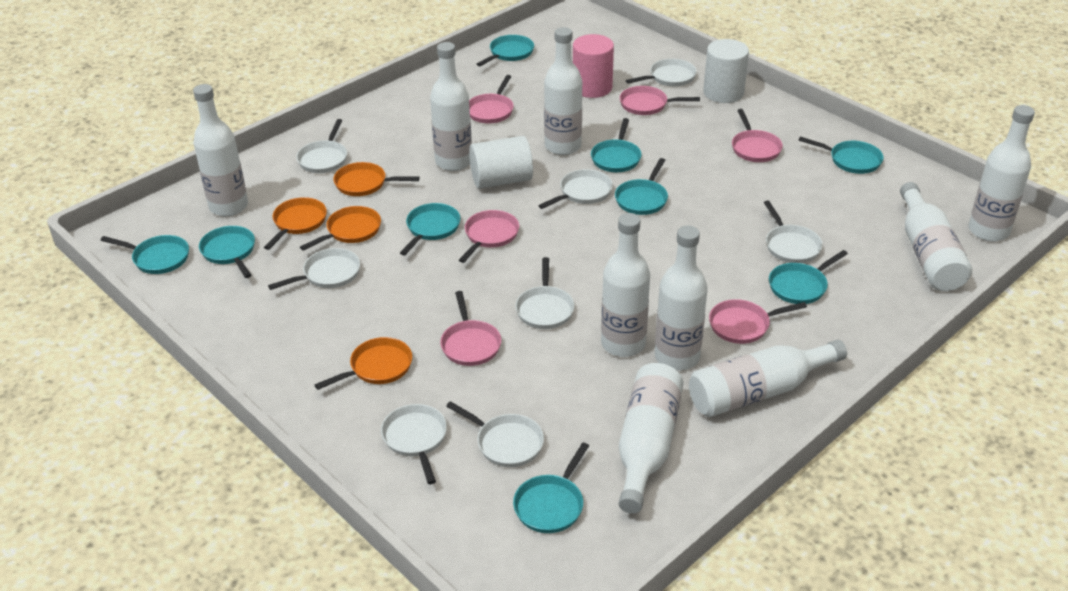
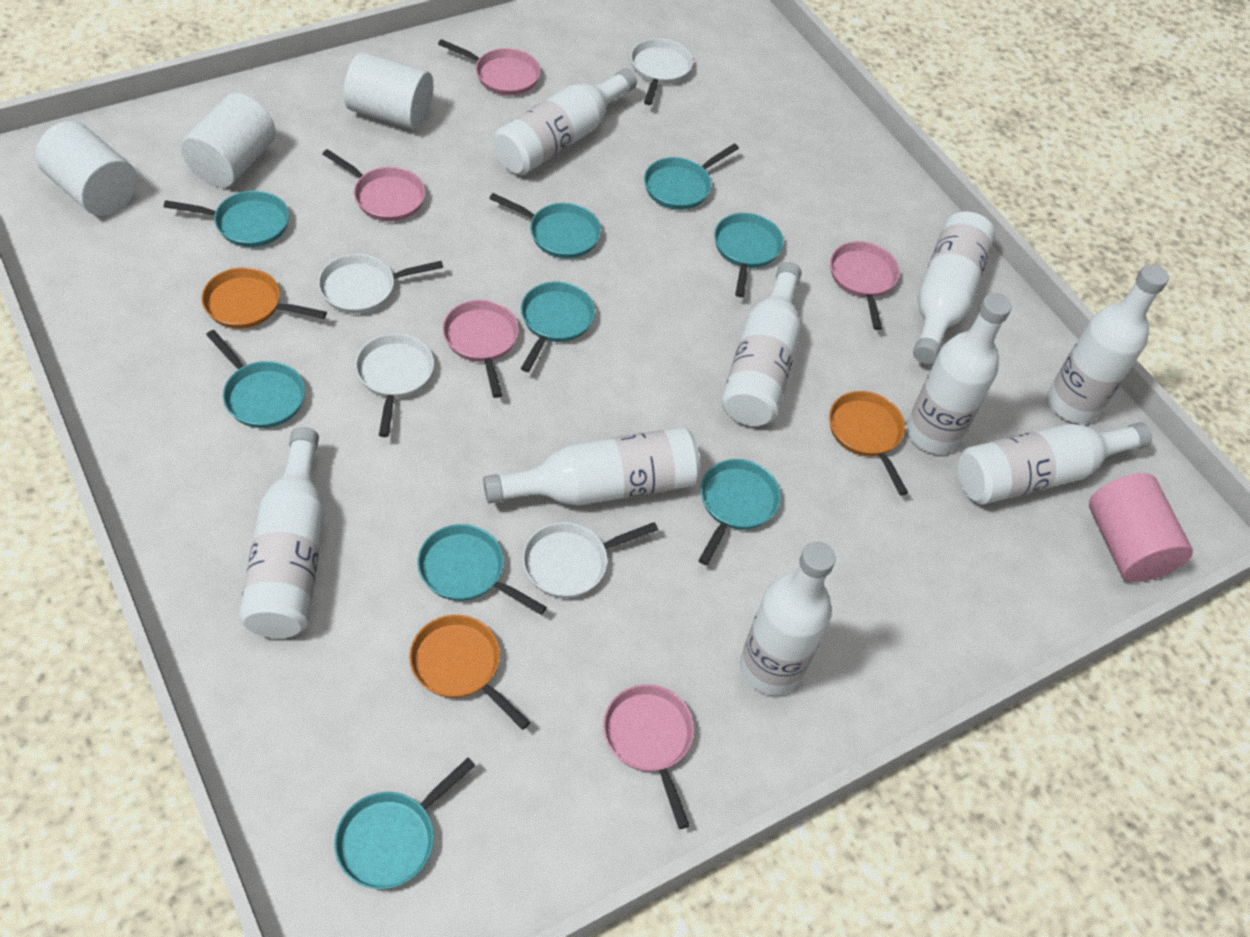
orange pan: [264,197,327,250] [300,206,381,251] [315,337,412,390] [333,162,419,196] = 4 -> [202,267,327,329] [409,615,531,730] [829,391,908,495] = 3
pink pan: [440,291,501,366] [459,210,519,263] [469,75,514,123] [620,86,700,115] [709,299,807,344] [732,109,783,162] = 6 -> [323,149,425,222] [438,39,540,96] [442,300,519,398] [603,684,694,829] [830,241,900,330] = 5
white cylinder: [469,136,533,189] [703,39,749,103] = 2 -> [35,121,137,216] [181,93,276,188] [344,52,433,130] = 3
white pan: [268,248,360,290] [296,119,347,173] [381,404,447,484] [446,401,544,467] [515,257,575,329] [538,169,613,209] [626,59,697,87] [763,200,823,263] = 8 -> [318,254,443,314] [355,333,434,437] [522,522,658,598] [631,38,693,105] = 4

